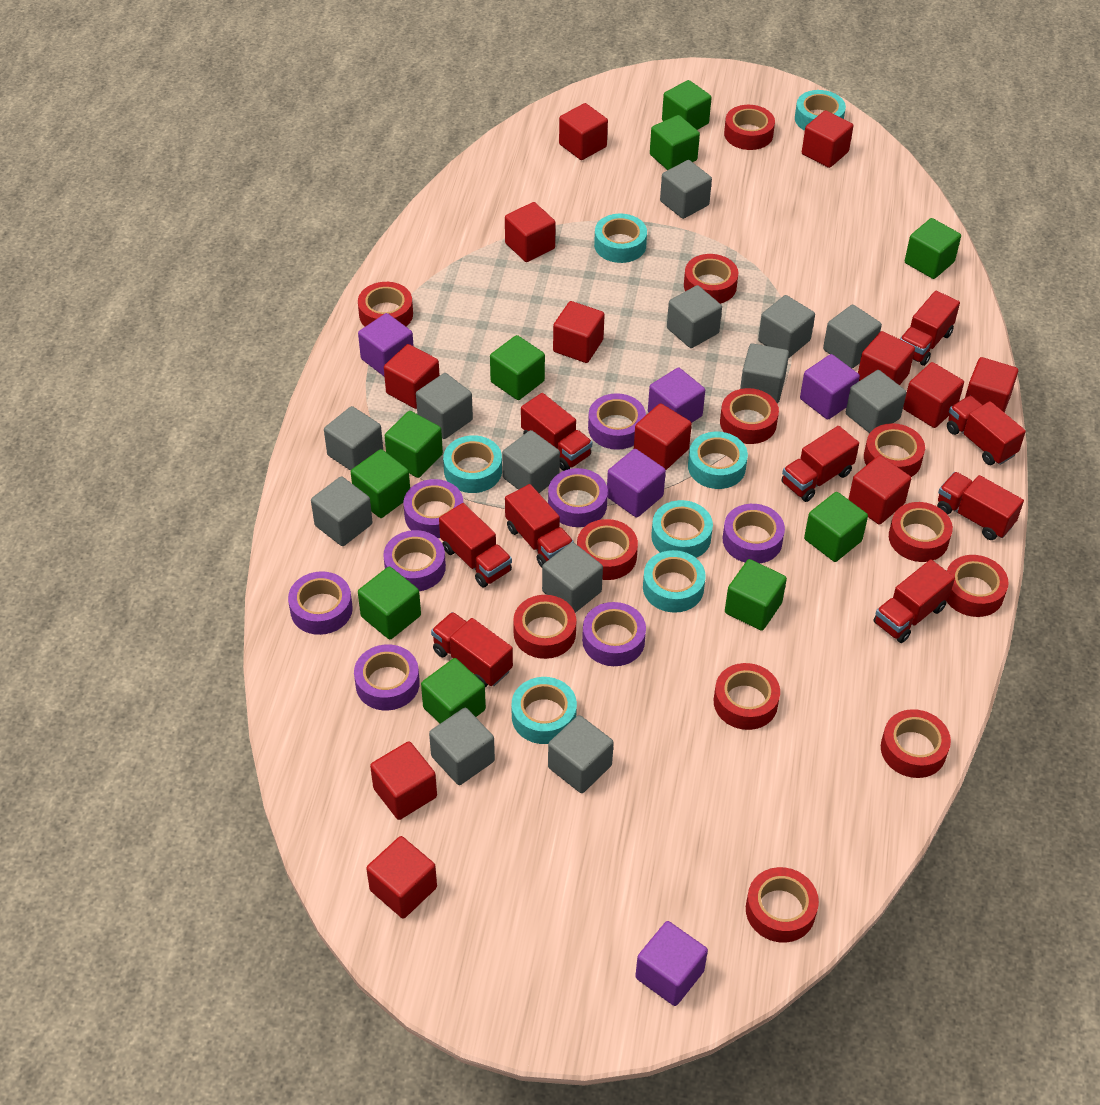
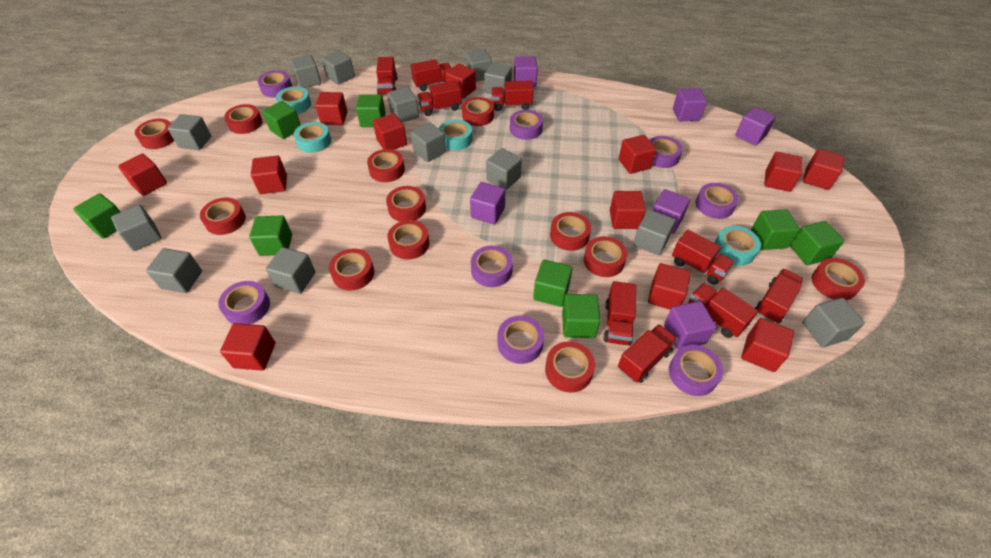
green cube: [351,449,410,518] [358,567,421,640] [385,411,443,478] [421,658,486,723] [490,335,545,400] [650,115,700,170] [662,80,712,130] [725,559,787,631] [804,492,868,562] [905,218,961,279] = 10 -> [73,193,120,239] [249,216,292,256] [262,101,301,139] [356,94,386,127] [533,260,573,307] [562,294,601,338] [751,209,800,250] [790,221,844,265] = 8
purple cube: [358,313,414,376] [607,449,666,517] [635,921,708,1006] [648,368,705,423] [800,354,860,420] = 5 -> [470,182,505,225] [514,56,538,87] [653,189,690,234] [664,301,716,350] [673,88,707,121] [735,107,776,146] = 6
turquoise tape: [443,435,502,493] [511,677,577,744] [594,214,647,263] [643,550,706,613] [651,500,713,558] [688,432,748,489] [795,90,846,131] = 7 -> [276,86,311,114] [294,122,331,153] [439,120,472,150] [715,226,761,266] = 4

